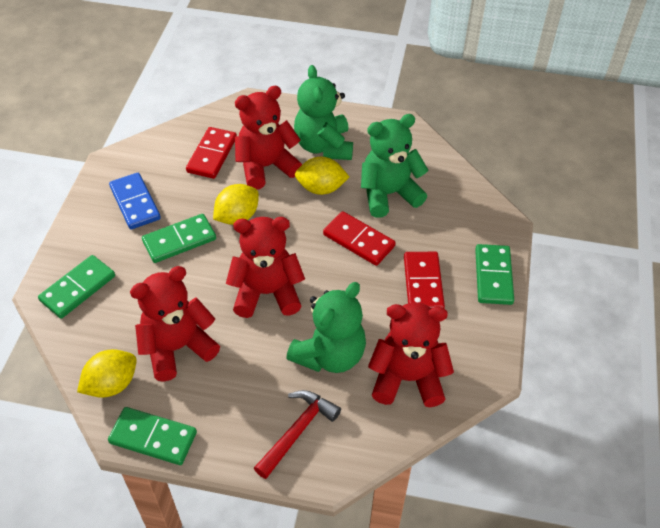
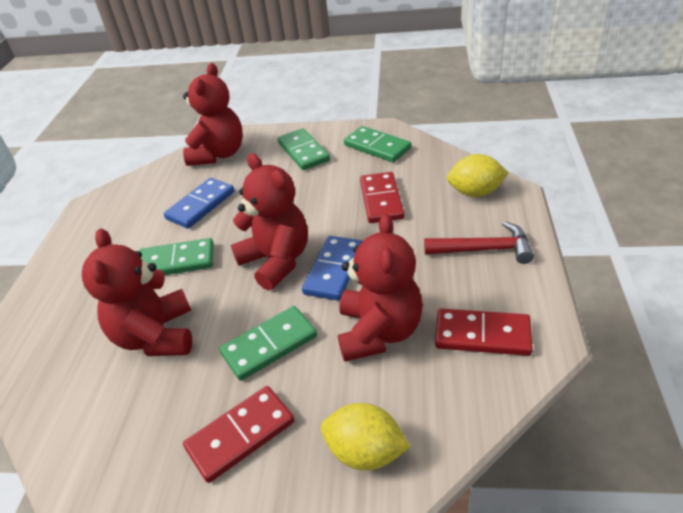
blue domino: [109,173,161,229] = 1 -> [164,178,234,229] [302,236,362,301] = 2
green teddy bear: [286,282,366,373] [294,65,353,160] [361,114,429,218] = 3 -> none = 0
yellow lemon: [77,349,137,398] [213,184,259,225] [295,157,349,195] = 3 -> [321,403,410,470] [447,154,509,197] = 2

